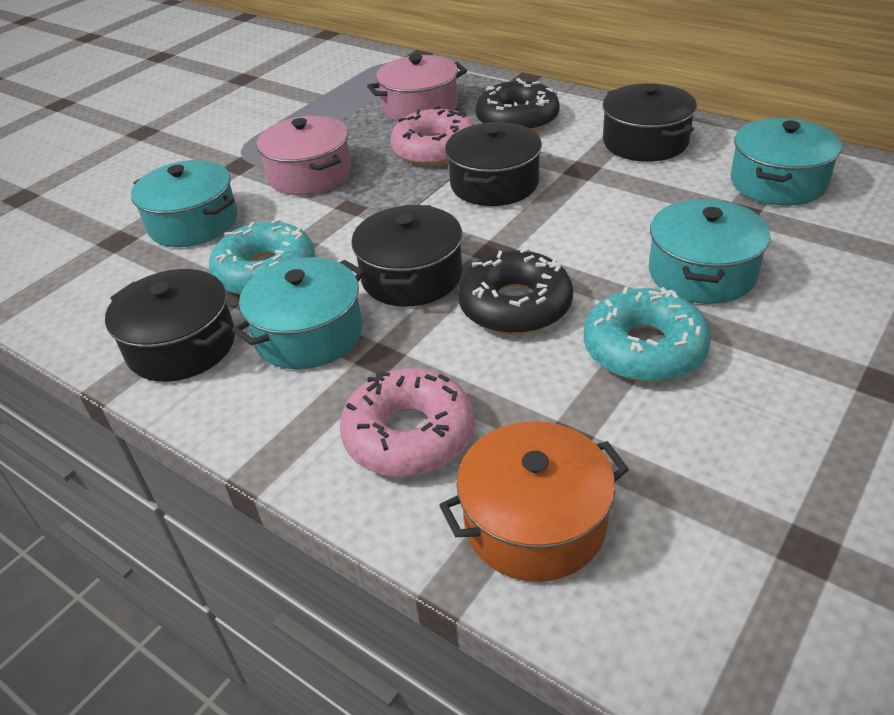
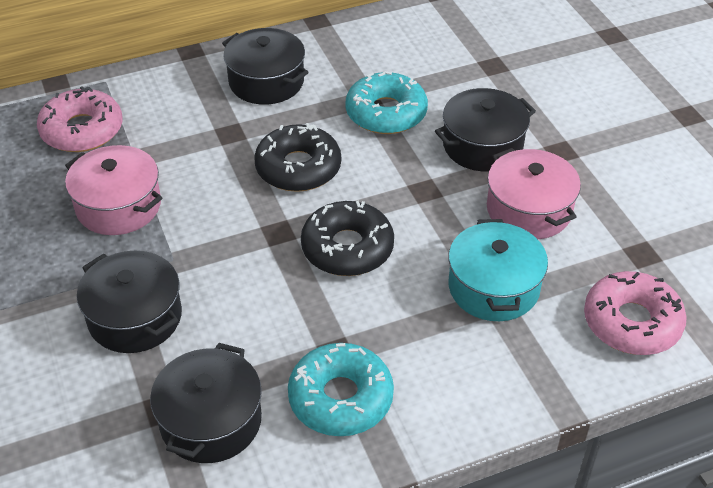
orange pot: [439,421,629,582] = 1 -> none = 0
turquoise pot: [131,160,238,247] [232,257,365,369] [649,198,771,304] [731,118,842,206] = 4 -> [449,219,548,321] = 1

